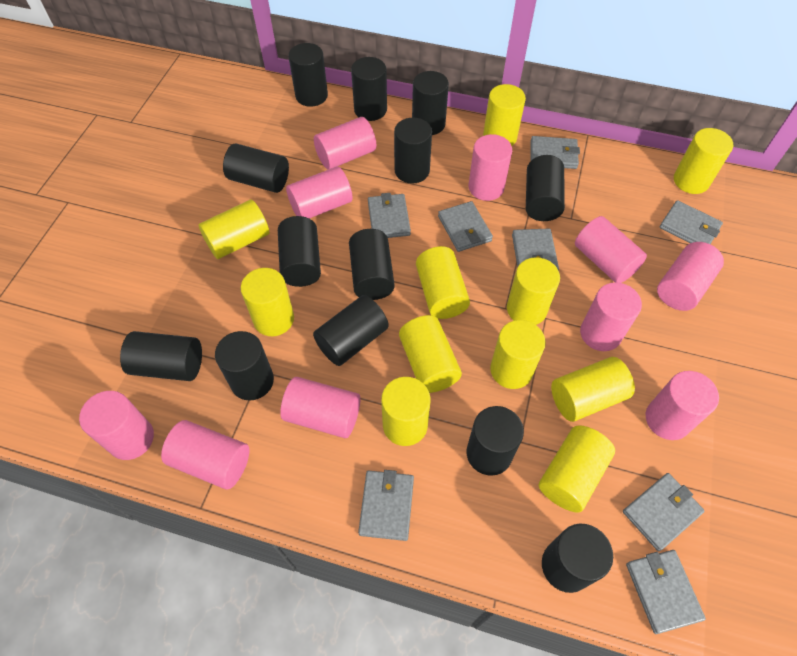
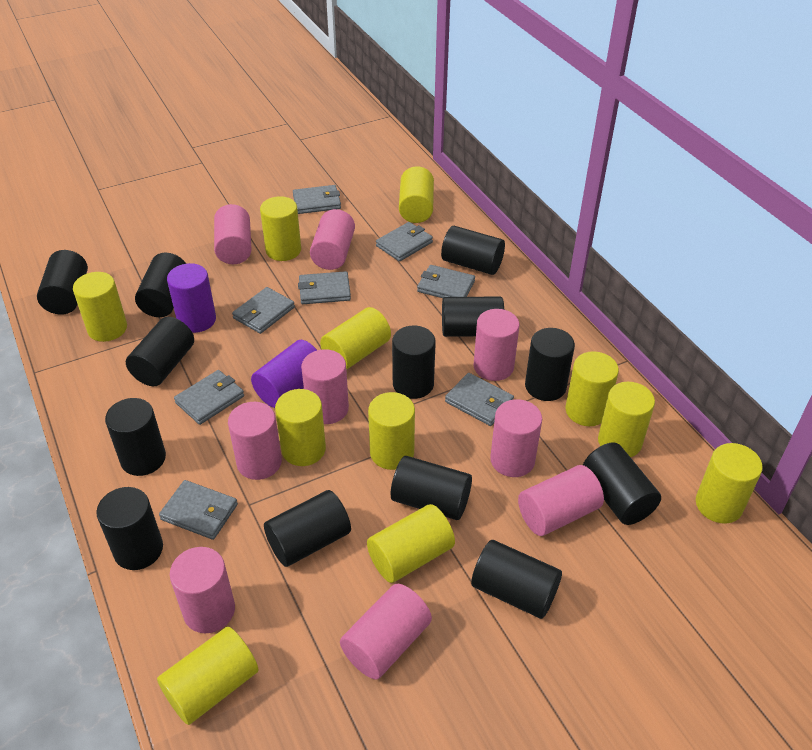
pink cylinder: [79,391,154,460] [161,420,249,490] [280,377,360,438] [286,167,353,219] [314,117,376,170] [469,134,512,201] [575,216,647,283] [580,282,642,351] [646,371,719,440] [657,242,724,311] = 10 -> [170,547,235,633] [214,204,252,264] [228,402,282,480] [301,349,349,424] [310,209,355,270] [340,584,432,680] [473,309,519,381] [490,399,542,477] [518,465,604,536] = 9
purple cylinder: none = 0 -> [167,263,216,333] [251,340,317,408] = 2

